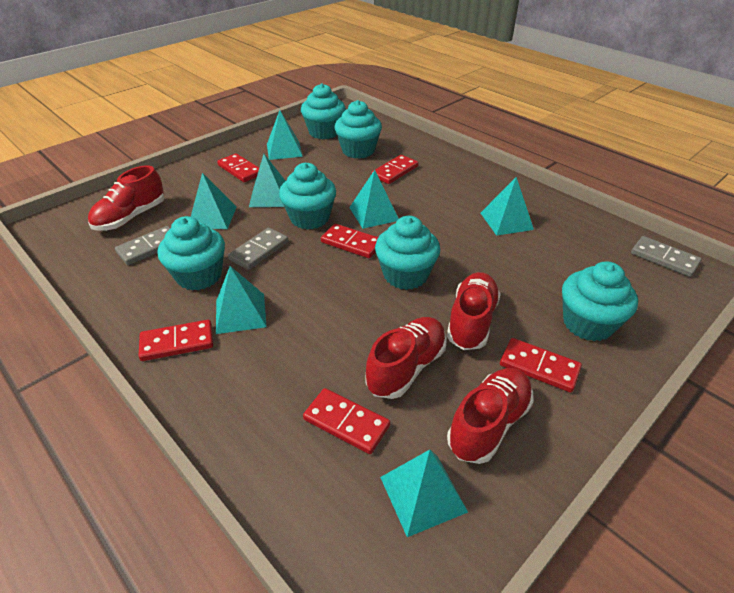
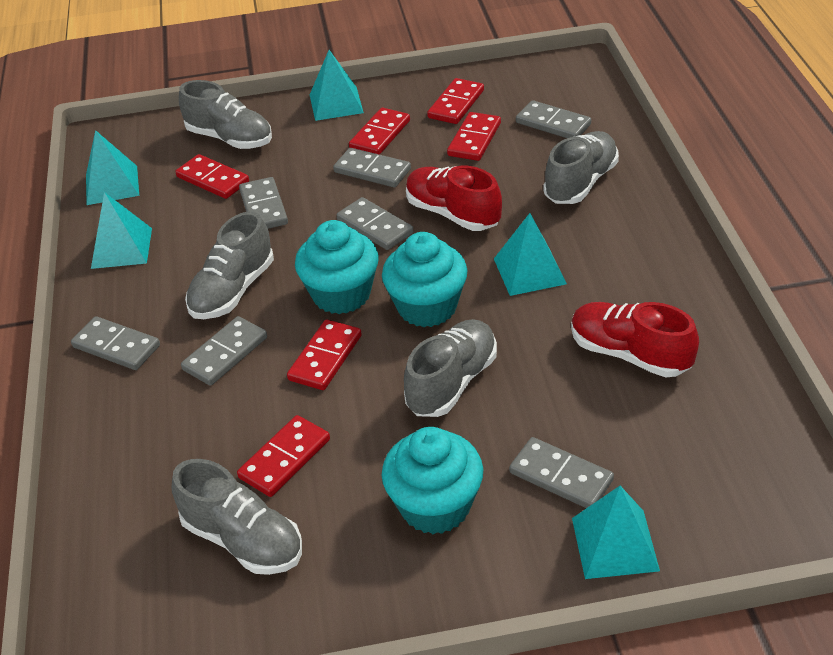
grey domino: [115,226,171,265] [228,228,289,270] [631,236,701,277] = 3 -> [71,316,160,370] [181,316,267,386] [239,177,288,229] [333,148,411,187] [337,197,413,250] [509,437,614,508] [516,100,591,138] = 7
grey shoe: none = 0 -> [171,459,302,575] [179,80,272,149] [185,211,274,319] [404,319,497,417] [543,131,619,204] = 5
red shoe: [88,165,164,231] [366,317,447,399] [447,272,501,350] [447,368,534,464] = 4 -> [406,166,502,231] [571,302,699,377] = 2
turquoise cupcake: [158,216,225,291] [279,163,336,230] [301,83,346,139] [335,100,382,159] [375,216,440,290] [562,261,638,341] = 6 -> [295,220,379,314] [382,232,468,327] [382,427,483,534] = 3
turquoise pyramid: [191,173,236,229] [216,266,267,334] [249,154,285,207] [267,110,303,160] [349,170,399,229] [380,450,468,537] [481,177,534,236] = 7 -> [86,130,139,205] [91,192,152,269] [310,50,364,121] [494,213,567,296] [572,486,660,579] = 5

